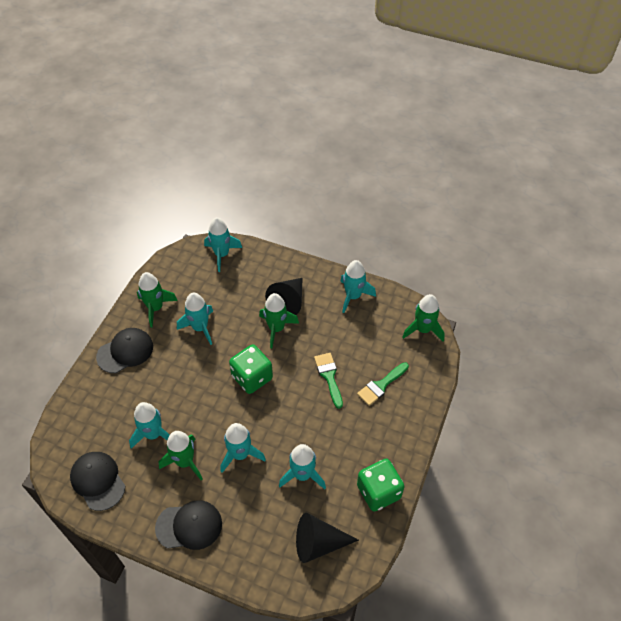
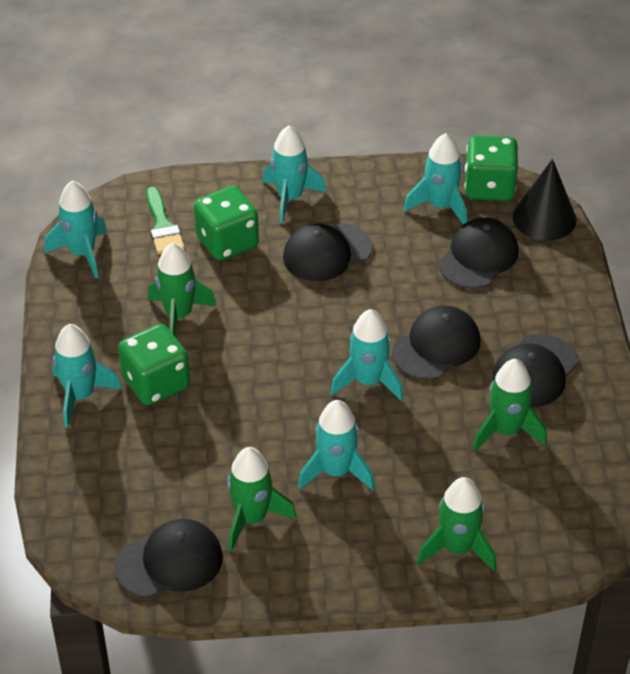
black cap: [70,452,125,511] [96,328,153,373] [155,500,222,550] = 3 -> [115,519,223,598] [283,223,373,281] [392,305,480,380] [439,217,519,289] [492,334,578,407] = 5
black cone: [265,278,303,315] [296,513,359,563] = 2 -> [513,159,577,241] = 1
green brush: [314,353,343,409] [357,362,409,406] = 2 -> [146,187,185,255] = 1
green dice: [229,344,273,394] [357,459,404,512] = 2 -> [118,324,190,405] [194,186,259,261] [464,135,518,201] = 3

